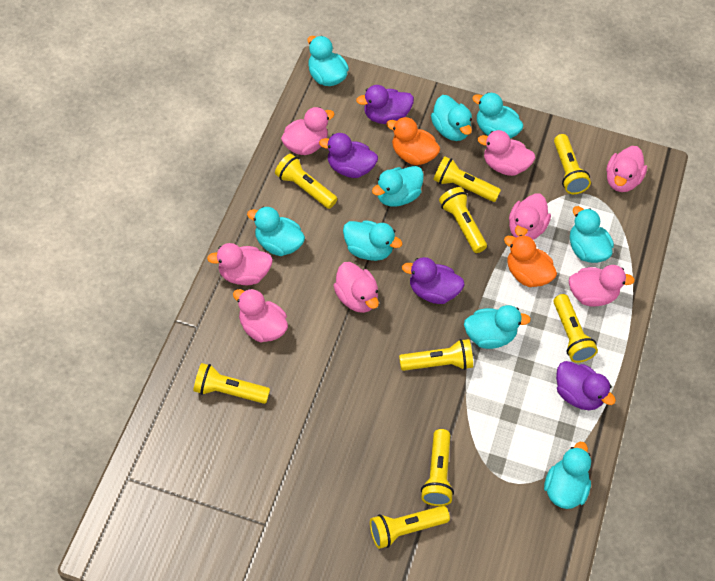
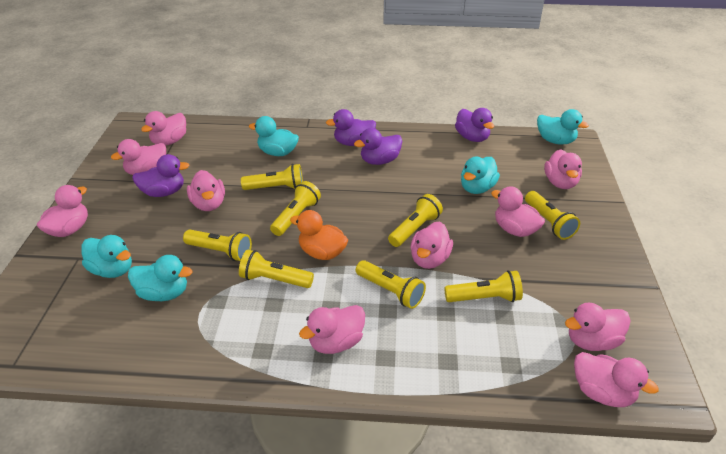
orange duck: [386,117,440,165] [504,235,557,287] = 2 -> [290,210,348,260] = 1
pink duck: [207,243,273,285] [233,288,288,342] [281,107,335,155] [333,262,379,313] [477,130,535,176] [509,193,551,240] [569,265,635,307] [606,146,647,192] = 8 -> [37,185,88,237] [111,139,166,175] [141,111,186,146] [187,170,225,211] [299,305,365,354] [410,222,453,269] [491,186,545,237] [544,149,582,189] [565,302,631,351] [574,352,659,407] = 10
turquoise duck: [247,206,305,256] [307,36,349,86] [343,220,402,261] [372,166,424,207] [431,95,472,141] [464,305,531,349] [472,92,524,138] [544,442,591,509] [570,206,614,263] = 9 -> [82,235,132,278] [128,255,193,301] [249,116,299,156] [461,157,500,194] [537,109,589,144] = 5
yellow flashlight: [193,363,270,404] [275,154,337,209] [370,506,450,549] [399,339,473,371] [421,429,454,506] [433,156,501,202] [439,187,487,253] [554,134,591,194] [554,294,598,363] = 9 -> [183,230,252,261] [239,250,314,288] [241,164,303,190] [270,181,321,236] [356,260,426,309] [388,194,443,247] [445,270,523,302] [525,191,580,240] = 8

